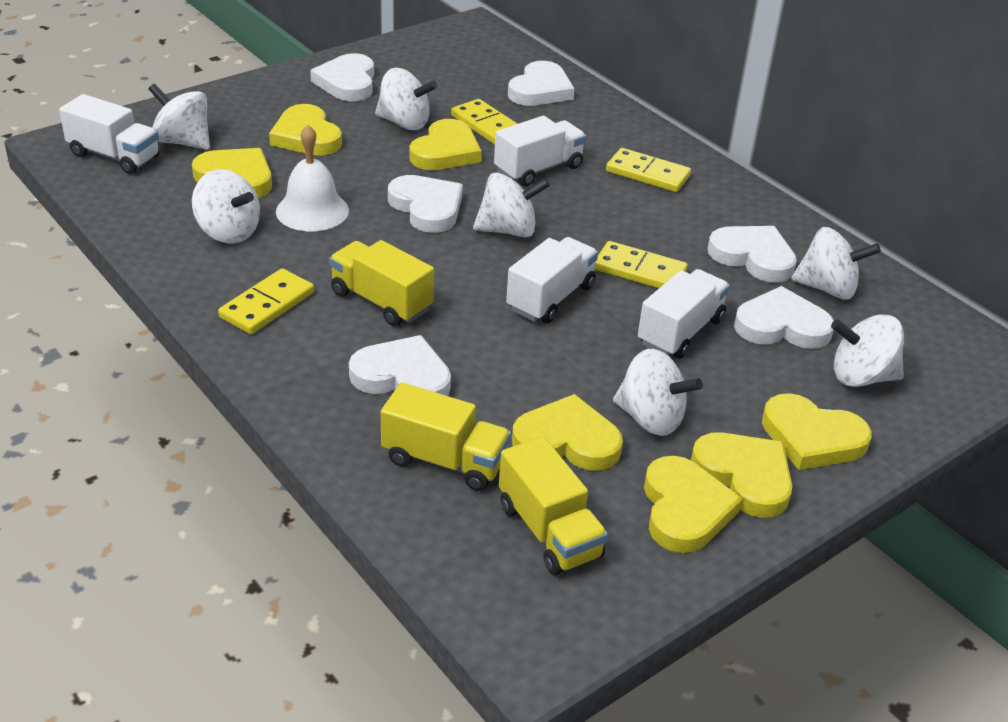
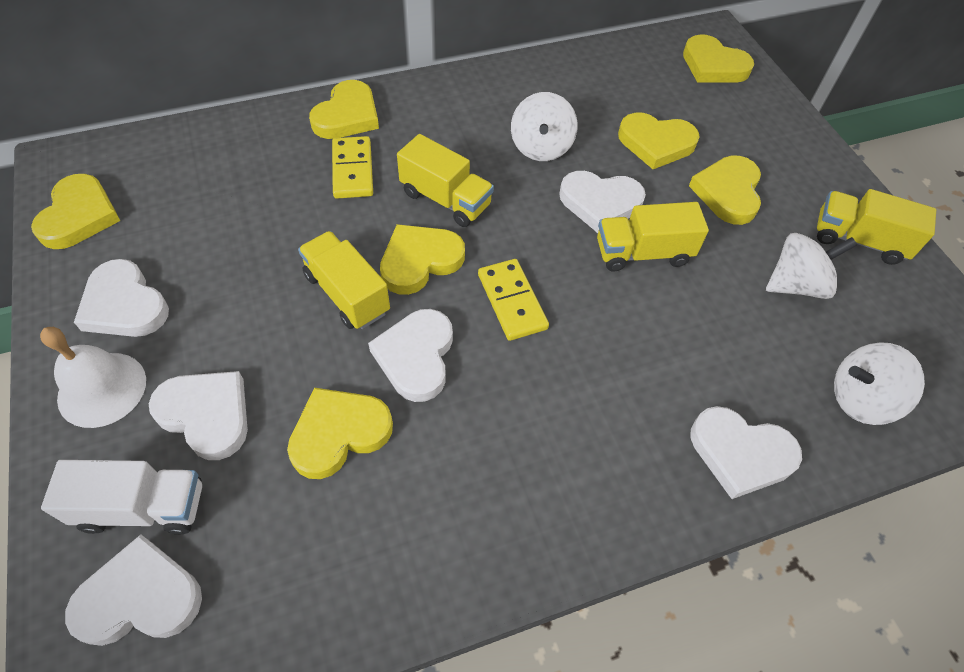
white spinning top: [148,83,210,150] [192,169,260,244] [375,68,437,130] [473,172,550,237] [613,349,703,436] [791,227,881,299] [831,314,904,387] = 7 -> [511,92,578,161] [766,233,857,299] [834,342,925,425] = 3
white truck: [59,94,160,174] [494,116,586,186] [506,237,598,323] [638,269,730,359] = 4 -> [41,460,202,535] = 1
yellow domino: [218,268,314,334] [451,99,517,145] [594,241,688,288] [606,148,691,192] = 4 -> [332,136,373,199] [478,259,549,341] = 2
yellow truck: [329,240,434,326] [381,383,511,491] [499,436,608,575] = 3 -> [298,231,390,329] [397,134,494,227] [597,202,709,272] [817,189,936,265] = 4

